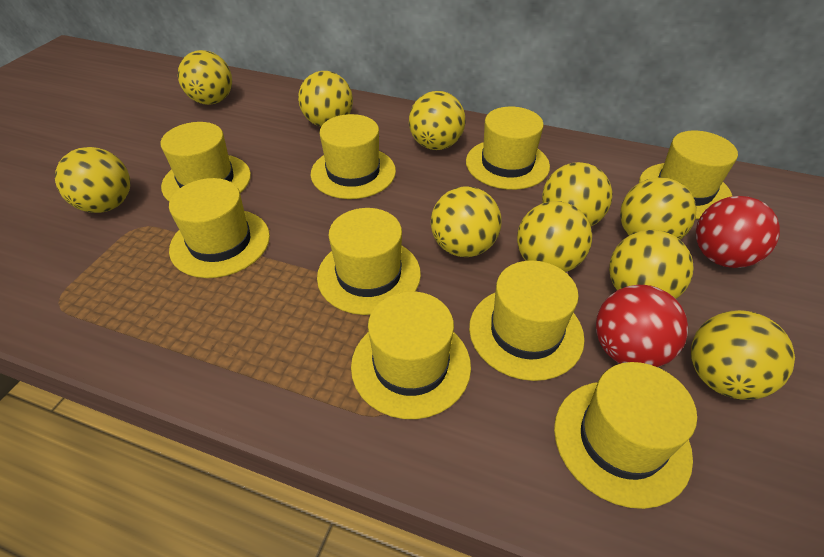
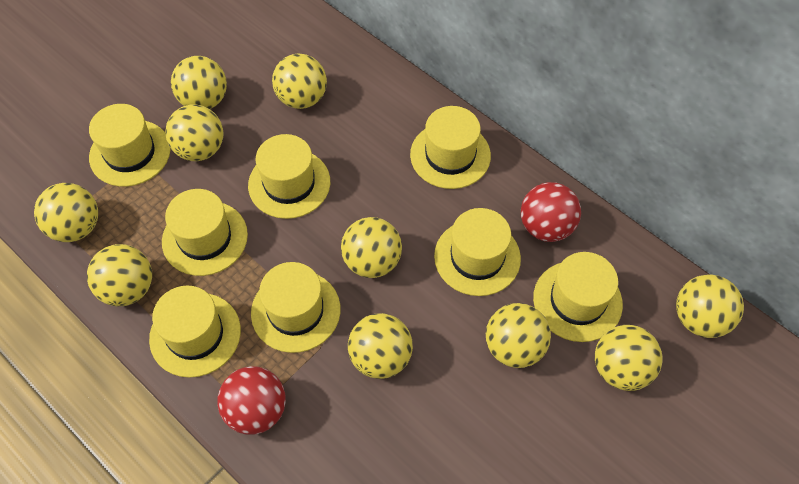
yellow hat: [161,122,251,201] [169,178,270,278] [311,114,396,199] [317,208,421,315] [351,291,471,419] [466,107,550,190] [469,260,585,381] [554,362,697,509] [639,131,738,219] = 9 -> [89,104,171,187] [149,285,241,378] [162,189,248,276] [248,134,330,219] [251,262,341,353] [410,106,491,189] [434,208,521,296] [533,252,623,342] = 8

